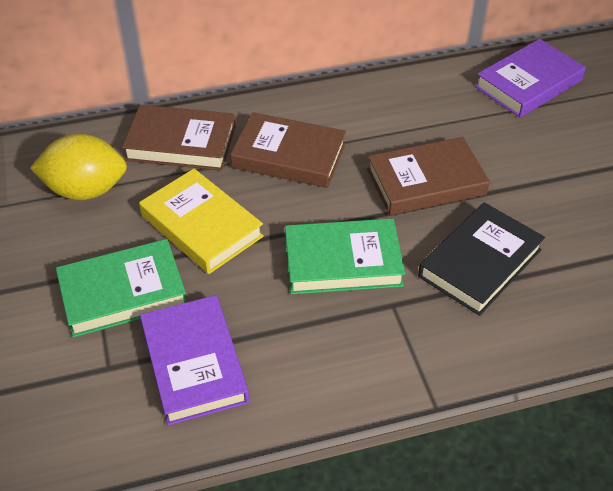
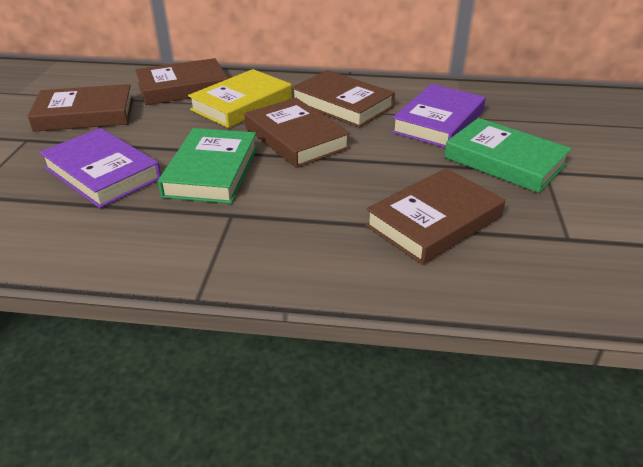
black book: [418,202,545,316] = 1 -> none = 0
brown book: [122,105,235,171] [230,112,346,188] [367,137,490,215] = 3 -> [28,84,133,132] [135,58,228,105] [244,98,350,168] [291,70,395,128] [365,168,505,265] = 5
yellow lemon: [30,134,127,200] = 1 -> none = 0

